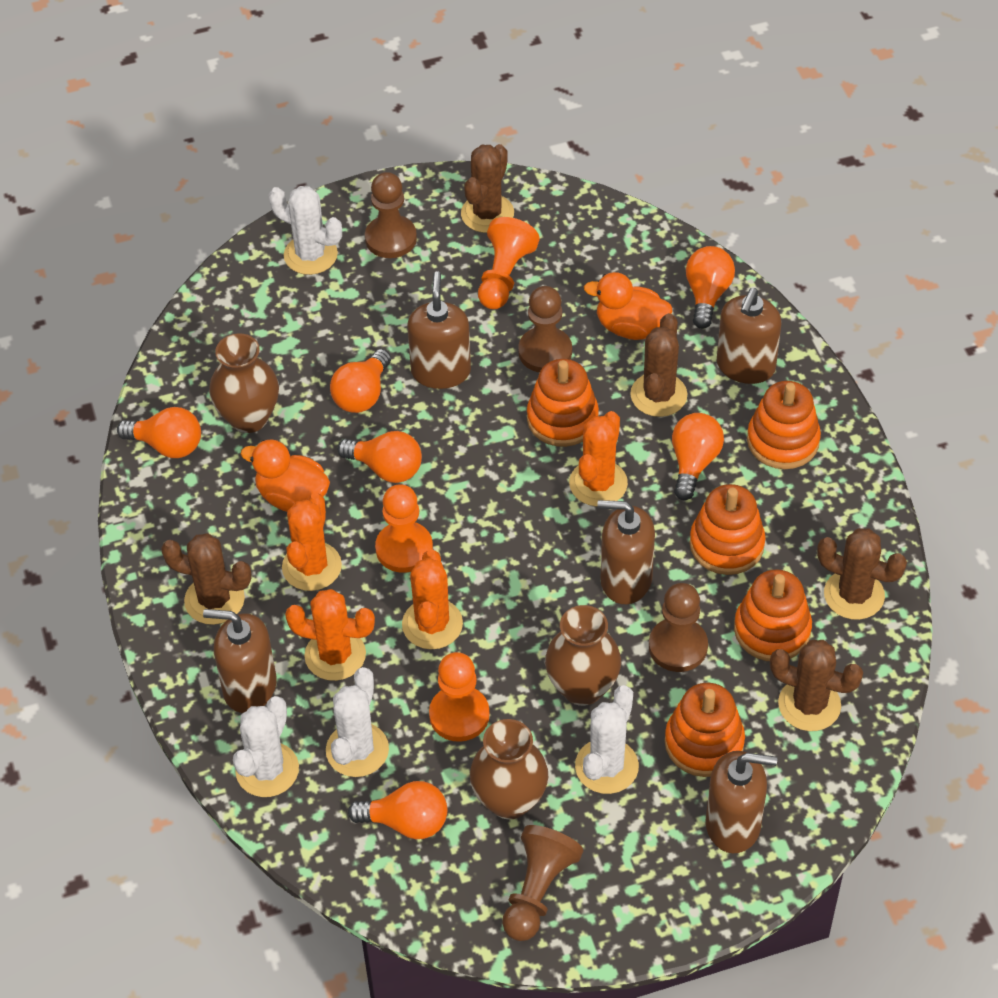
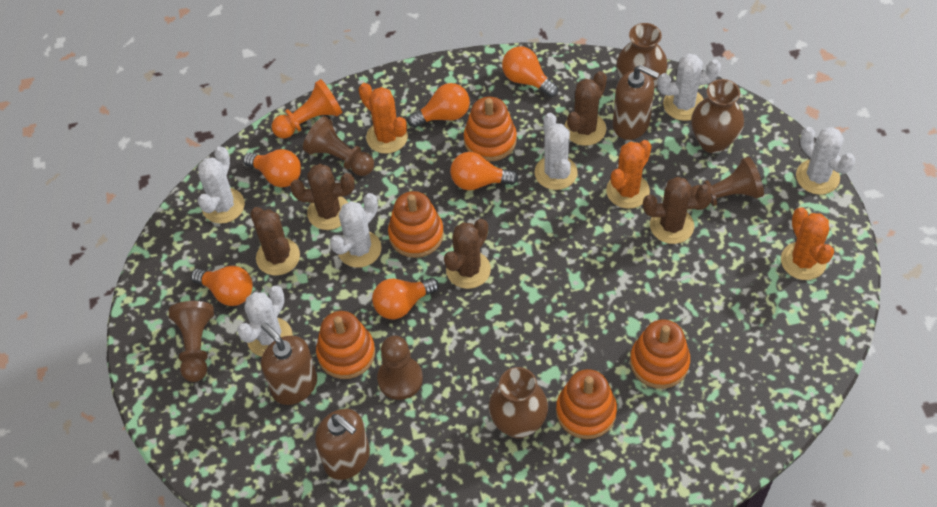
brown soap dispenser: [203,609,277,713] [407,271,471,389] [597,500,655,604] [706,751,777,853] [717,288,782,384] = 5 -> [261,322,317,405] [315,409,370,480] [613,65,660,140] = 3
orange cactus: [282,493,342,591] [285,589,375,681] [402,549,463,649] [569,411,628,506] = 4 -> [359,83,408,154] [606,140,651,209] [781,207,834,280] = 3
orange duck: [241,440,330,512] [584,272,672,340] = 2 -> none = 0
orange pawn: [375,484,433,573] [429,652,490,742] [478,217,540,309] = 3 -> [272,79,342,138] = 1
white cactus: [233,696,299,797] [269,186,342,275] [326,667,389,777] [575,685,639,794] = 4 -> [198,146,245,224] [237,286,293,357] [330,193,382,268] [535,113,578,190] [657,54,721,121] [796,127,855,195] = 6

